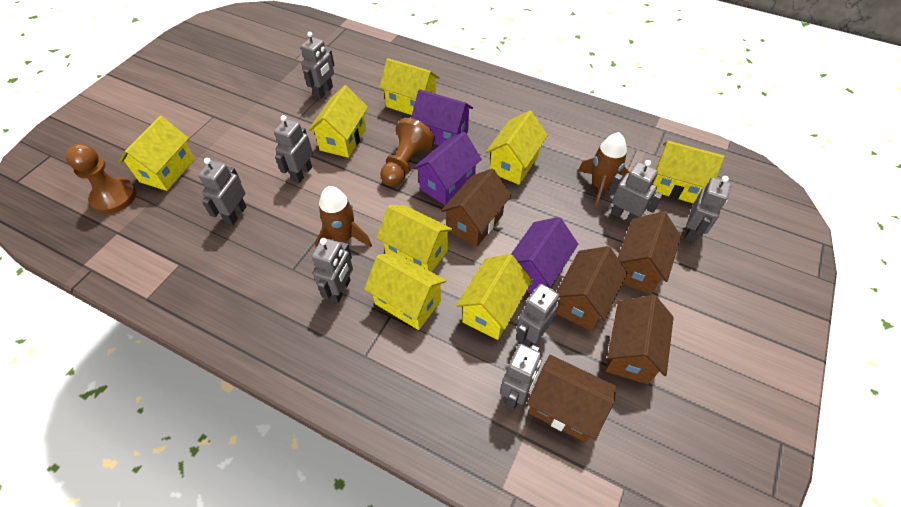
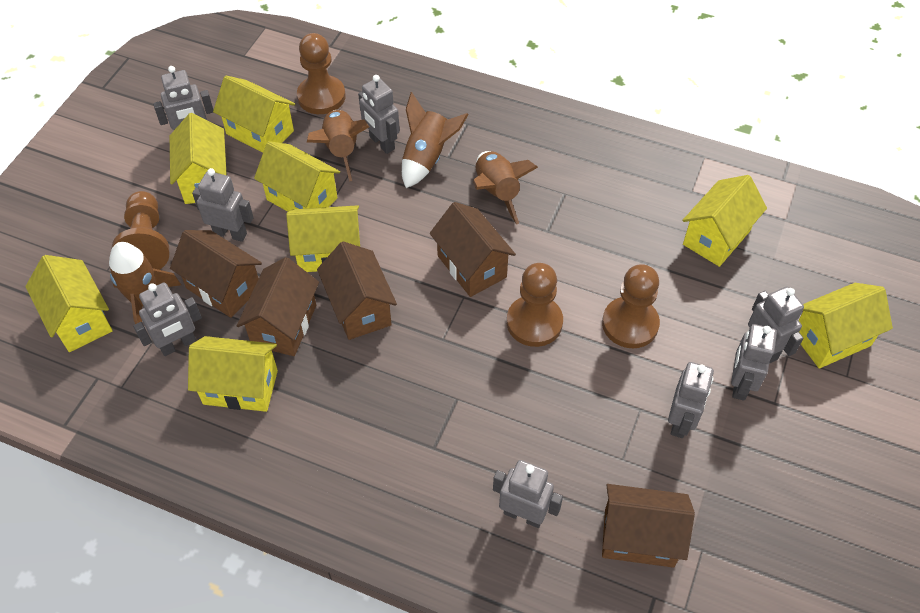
brown pawn: [65,144,137,214] [380,118,435,187] = 2 -> [111,191,169,270] [297,33,346,114] [507,263,563,347] [602,264,660,348] = 4
brown rocket: [315,186,372,247] [578,132,630,208] = 2 -> [109,242,181,324] [307,110,369,182] [402,92,469,188] [473,151,538,225] = 4
purple house: [411,89,473,146] [413,132,482,205] [511,217,578,294] = 3 -> none = 0

